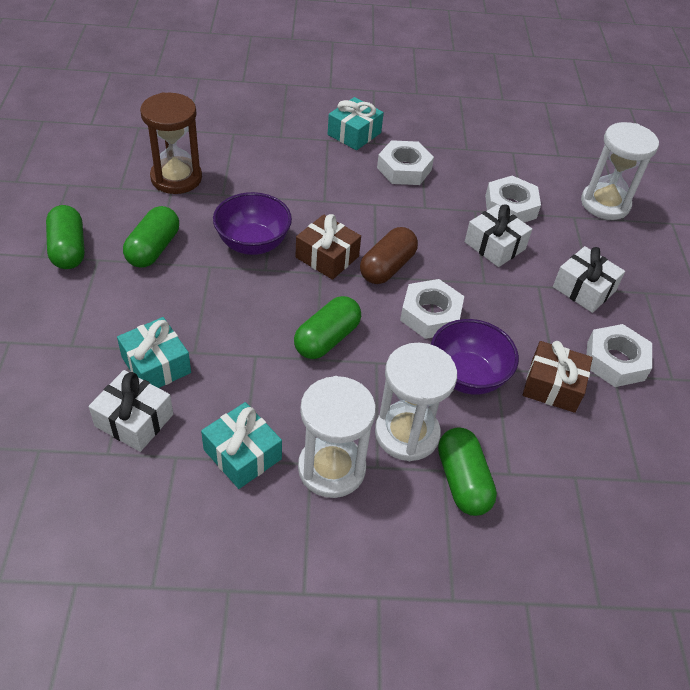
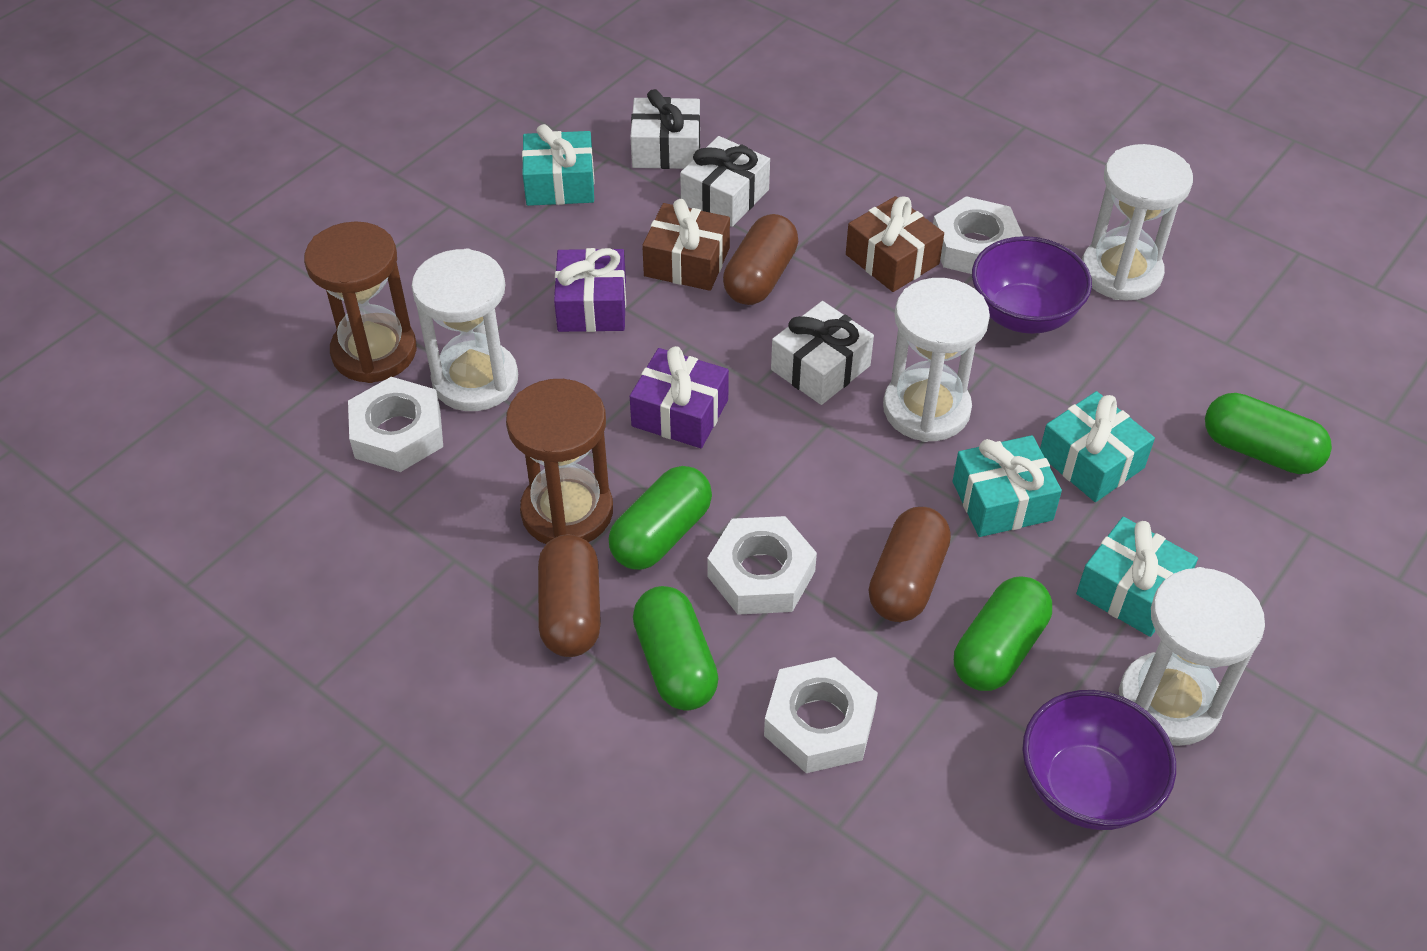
brown capsule: [360,227,418,284] = 1 -> [538,534,601,657] [723,214,798,305] [869,507,951,622] = 3
brown hourglass: [140,93,202,194] = 1 -> [304,221,417,383] [506,379,613,544] = 2
purple gift: none = 0 -> [554,248,626,332] [630,346,729,448] = 2
turquoise gift: [117,317,191,388] [201,402,282,489] [328,97,384,150] = 3 -> [522,124,595,206] [953,435,1062,537] [1040,391,1155,502] [1076,517,1198,637] = 4
white hourglass: [298,376,376,498] [375,343,457,461] [581,122,659,220] = 3 -> [412,249,518,411] [883,278,990,442] [1082,144,1193,301] [1119,567,1265,746] = 4

